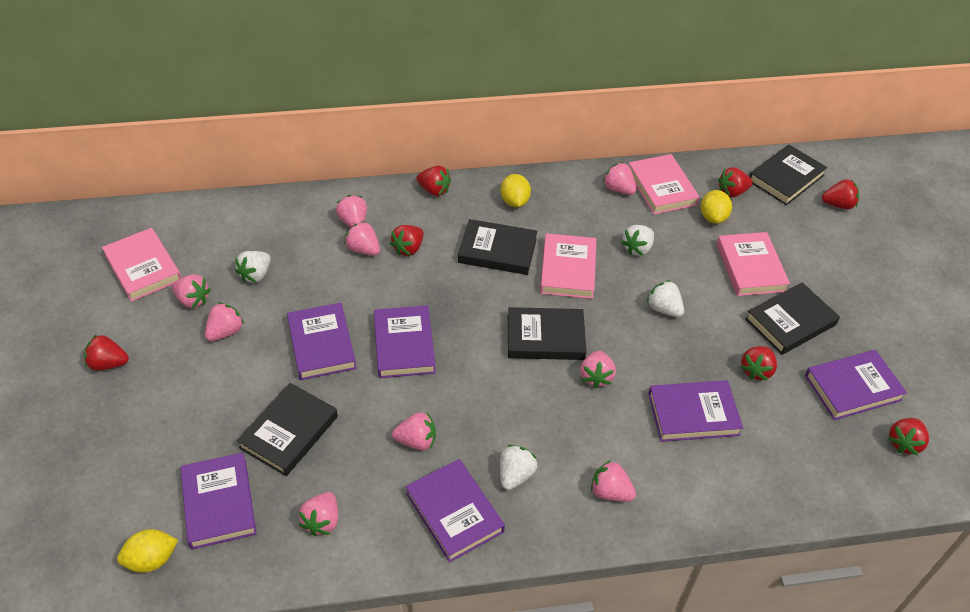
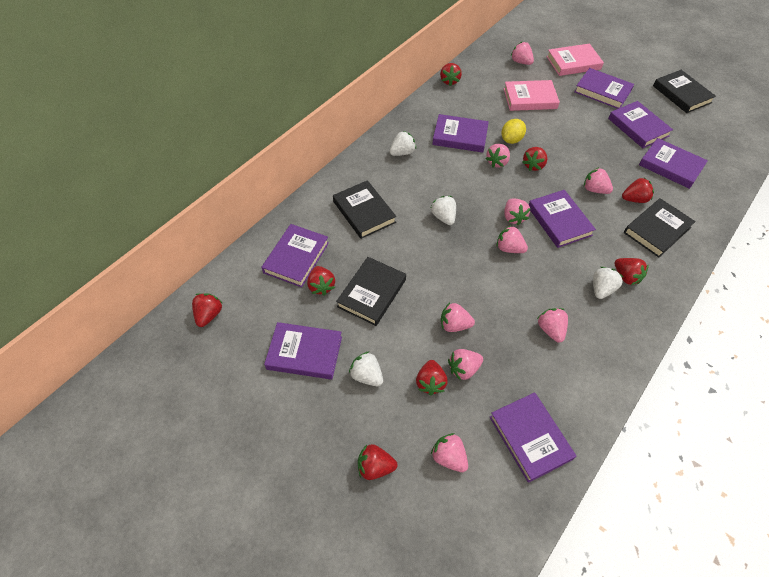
black book: [237,383,338,476] [458,219,537,275] [508,307,587,360] [745,282,840,355] [749,145,827,205] = 5 -> [333,180,396,239] [336,257,406,326] [624,198,696,258] [653,70,716,113] = 4
pink book: [102,228,181,302] [540,233,596,299] [629,154,700,215] [717,232,790,296] = 4 -> [503,80,560,111] [546,44,604,76] = 2
purple book: [180,452,256,550] [287,303,356,380] [374,305,436,378] [406,459,505,562] [648,380,743,442] [805,350,907,420] = 6 -> [261,224,329,287] [264,322,342,380] [432,114,489,153] [490,392,576,483] [529,190,596,248] [574,68,634,109] [608,101,673,148] [639,138,708,189] = 8
red strawberry: [84,334,129,371] [390,225,424,256] [416,166,451,196] [718,167,753,197] [740,346,777,381] [822,179,859,209] [888,418,929,455] = 7 -> [192,293,223,327] [307,266,335,296] [358,444,397,480] [416,360,448,395] [440,63,462,86] [523,147,547,171] [615,258,649,285] [622,178,654,203] = 8
yellow lemon: [117,529,178,573] [500,174,531,207] [701,190,732,224] = 3 -> [501,119,526,144] = 1

